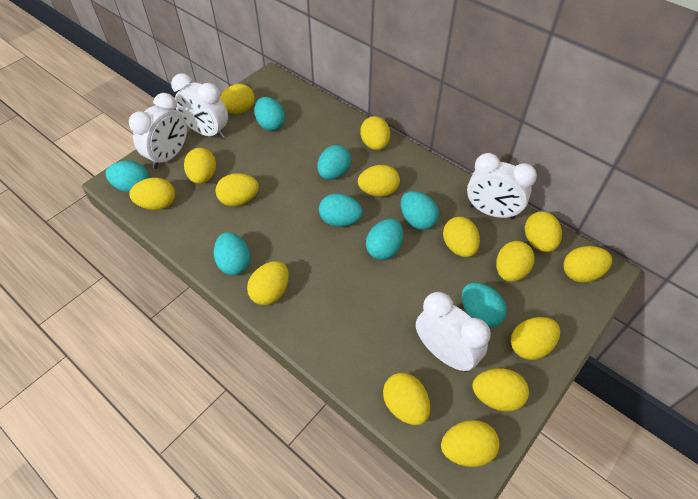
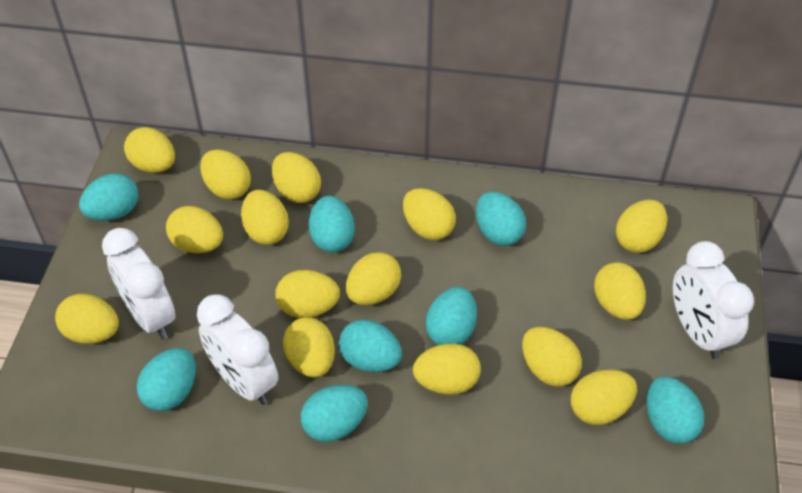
white clock: [129,93,187,169] [171,74,228,139] [416,292,491,372] [467,153,537,220] = 4 -> [102,228,175,339] [197,294,278,405] [673,241,754,359] = 3

